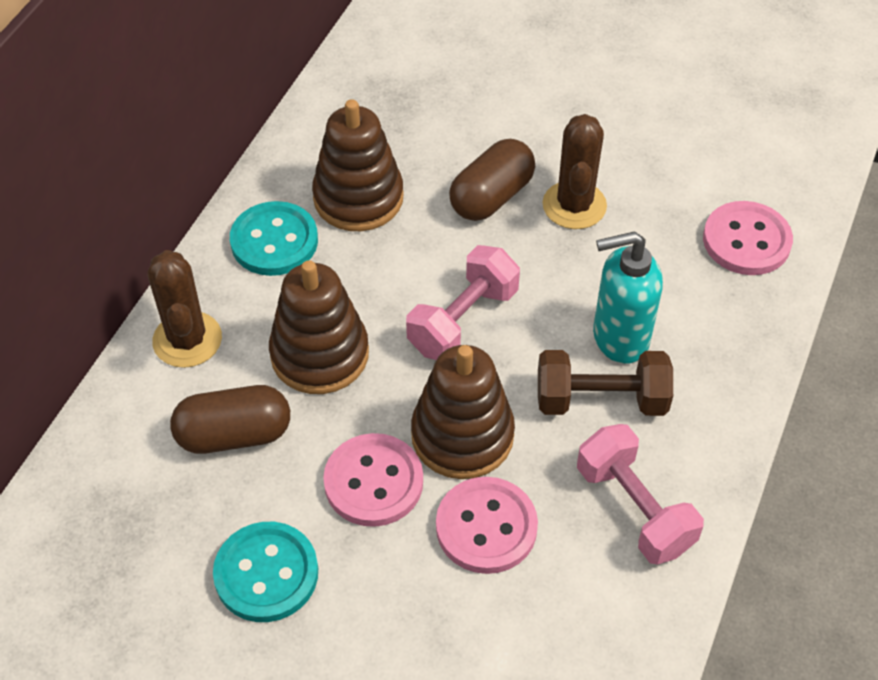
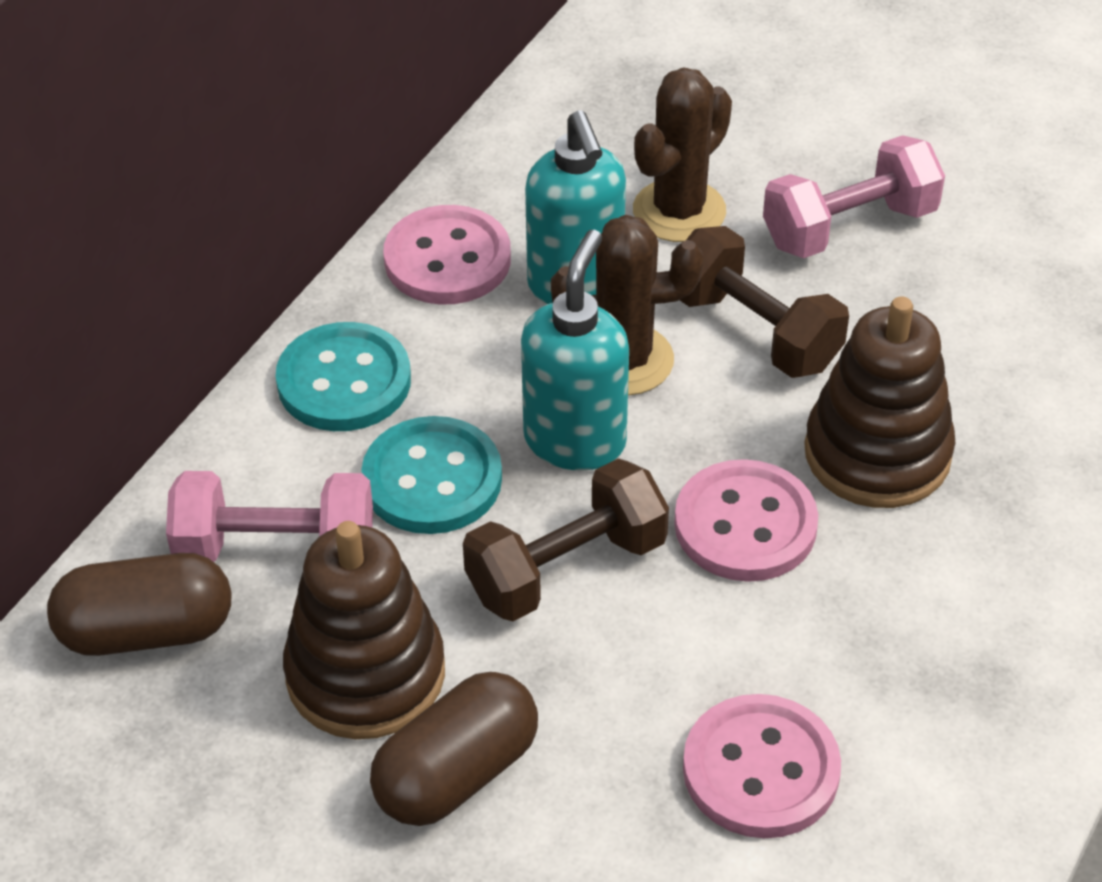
brown dumbbell: [538,350,673,416] = 1 -> [463,458,669,621] [680,226,849,378] = 2
brown stacking toy: [269,260,369,394] [312,99,404,231] [411,345,515,479] = 3 -> [283,521,445,739] [804,296,955,508] = 2
turquoise soap dispenser: [593,231,663,364] = 1 -> [521,230,629,471] [525,110,626,304] = 2

